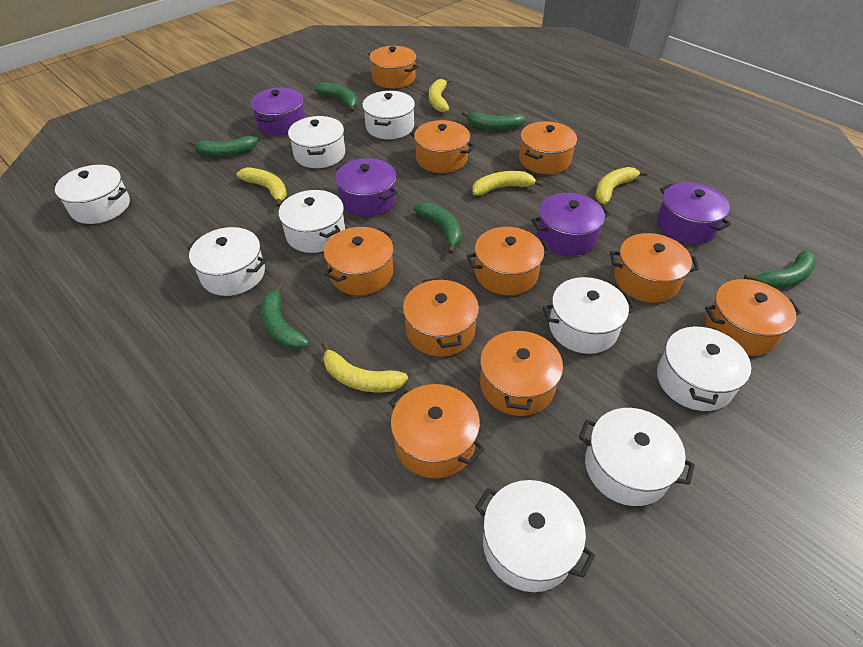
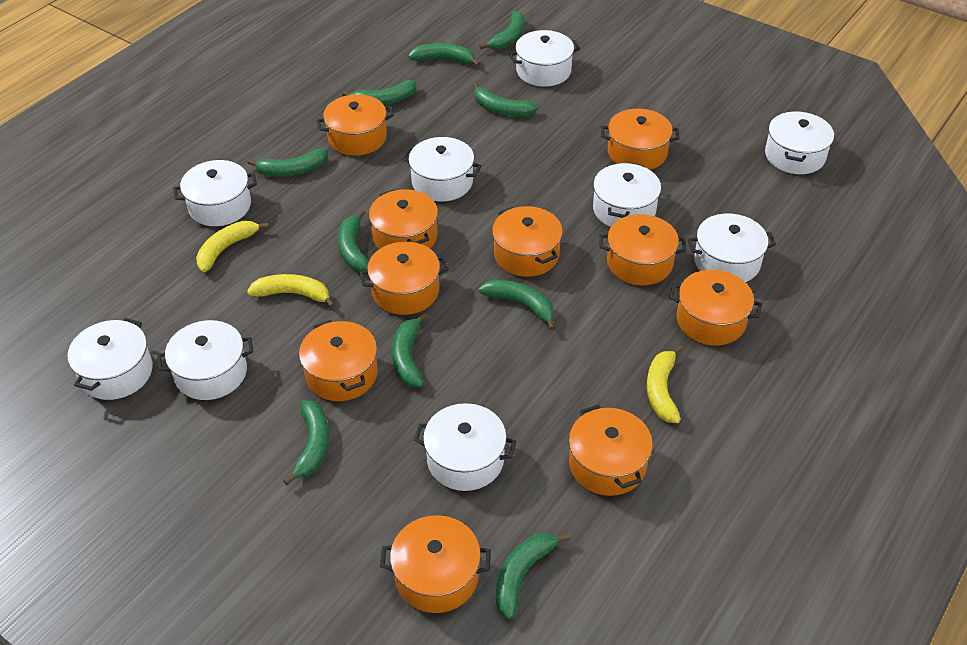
green banana: [189,136,258,157] [261,283,309,349] [315,82,358,112] [413,202,462,254] [462,111,526,130] [744,250,816,289] = 6 -> [247,149,328,177] [283,400,329,485] [338,209,369,272] [342,80,416,105] [392,313,428,387] [408,43,480,67] [472,82,538,117] [479,11,524,50] [479,279,555,330] [496,533,571,619] = 10
purple pot: [251,88,305,136] [335,158,397,217] [532,193,610,256] [657,182,731,244] = 4 -> none = 0
yellow banana: [237,167,287,207] [322,342,408,392] [429,78,452,112] [472,171,544,195] [595,167,648,204] = 5 -> [196,221,269,272] [247,274,335,308] [647,345,683,423] = 3

